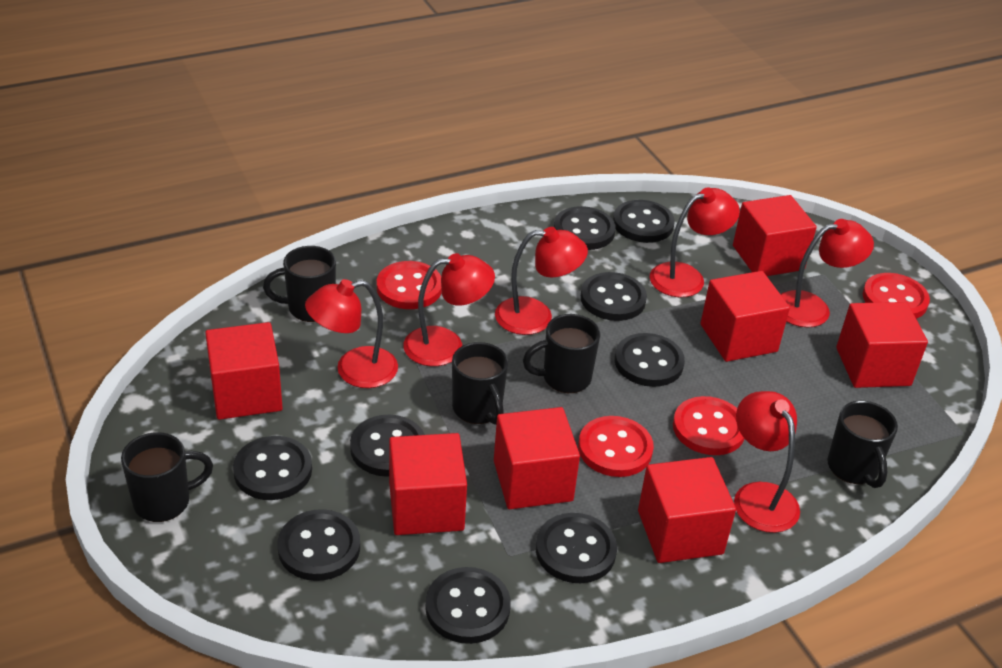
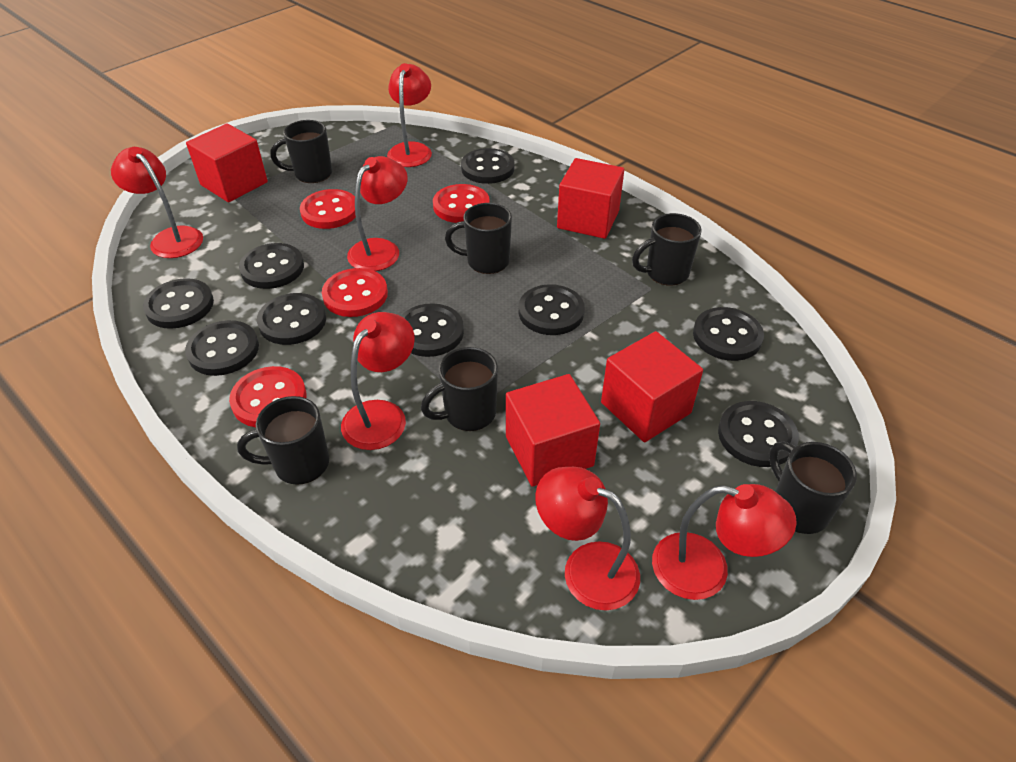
black mug: [121,432,213,522] [263,246,336,322] [452,342,508,425] [523,314,600,393] [827,401,898,488] = 5 -> [237,396,329,485] [271,120,332,183] [421,347,498,431] [445,203,512,274] [632,213,701,286] [769,442,857,534] = 6
red cube: [205,322,283,420] [389,433,467,535] [494,407,580,509] [638,457,736,563] [700,271,790,362] [733,195,817,276] [836,302,928,388] = 7 -> [186,123,268,202] [506,374,600,487] [557,158,624,239] [601,331,703,442] = 4

